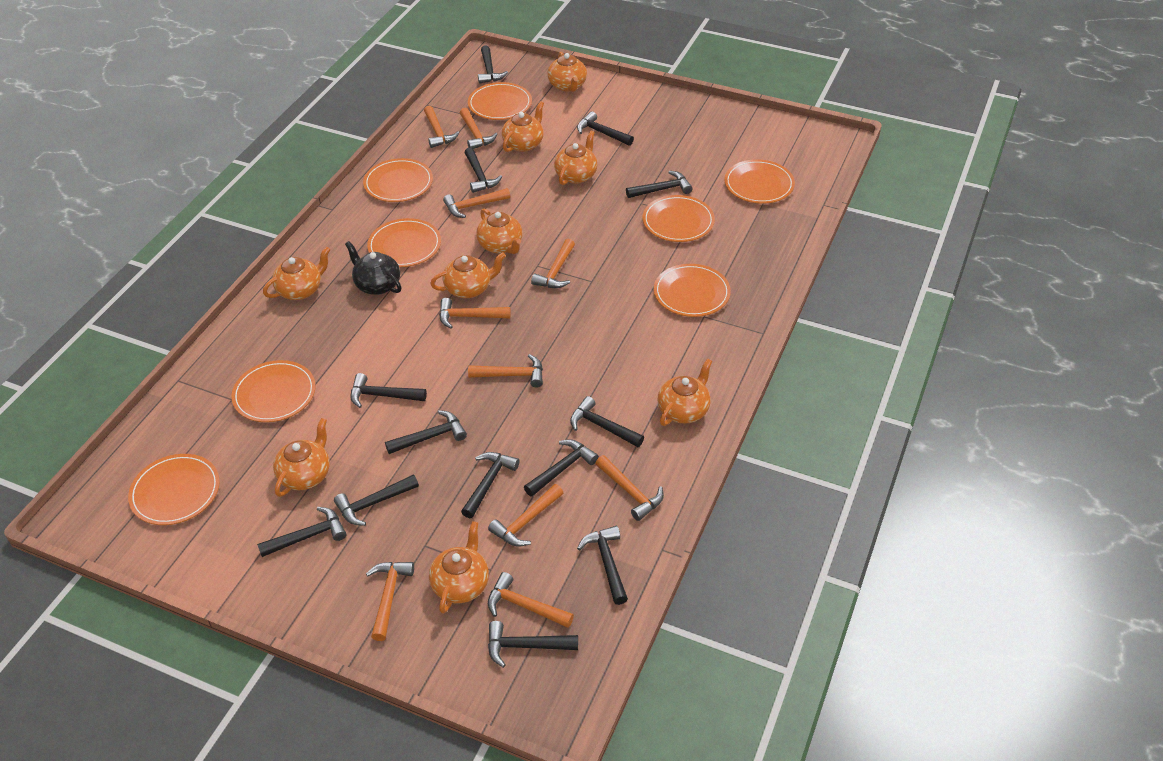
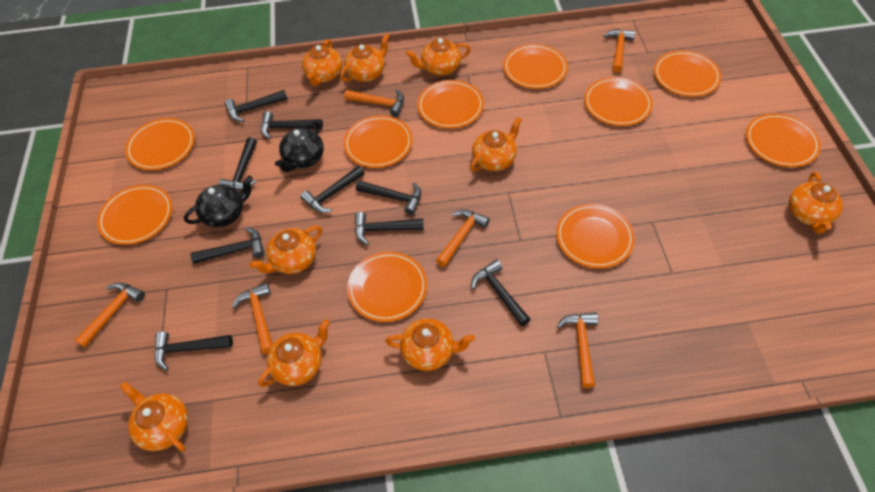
black hammer: [257,507,346,557] [334,474,419,526] [350,373,427,408] [385,410,467,454] [461,452,520,518] [465,147,502,193] [478,45,508,84] [488,621,578,668] [524,439,599,497] [570,396,644,447] [577,111,634,146] [577,526,628,605] [626,171,692,198] = 13 -> [154,331,233,371] [190,227,264,264] [219,137,257,190] [225,90,287,122] [261,111,323,139] [300,166,365,213] [355,212,424,245] [356,180,421,215] [471,260,530,326] = 9
black teapot: [345,241,402,295] = 1 -> [184,175,253,227] [275,121,324,172] = 2
orange hammer: [366,562,414,641] [424,106,459,148] [439,298,511,329] [443,188,510,218] [460,108,497,149] [468,354,543,387] [488,484,563,547] [488,572,574,628] [531,239,575,288] [595,455,664,521] = 10 -> [75,283,145,348] [232,283,273,354] [344,89,404,117] [436,209,490,267] [557,312,598,388] [603,29,635,73] = 6
orange plate: [128,454,220,525] [232,360,316,422] [363,158,433,202] [367,218,441,267] [468,82,532,120] [643,195,715,242] [654,264,731,317] [725,159,795,204] = 8 -> [97,185,172,245] [125,118,195,170] [344,115,412,168] [347,252,427,322] [417,80,484,129] [503,44,568,89] [556,204,635,268] [584,77,653,126] [654,51,721,97] [746,113,821,167] = 10

